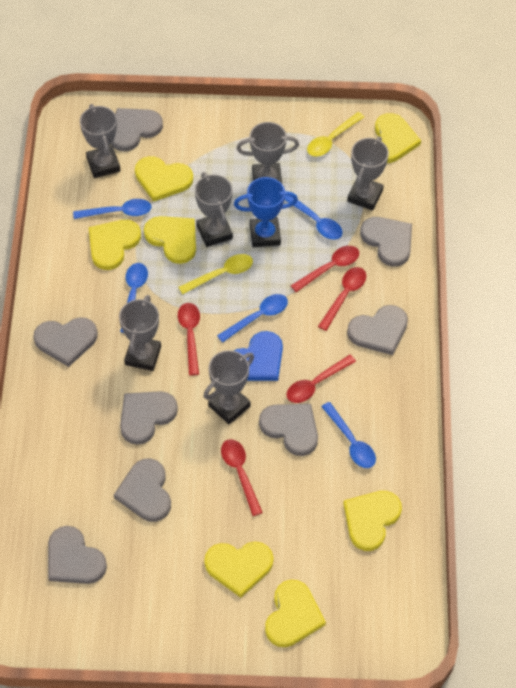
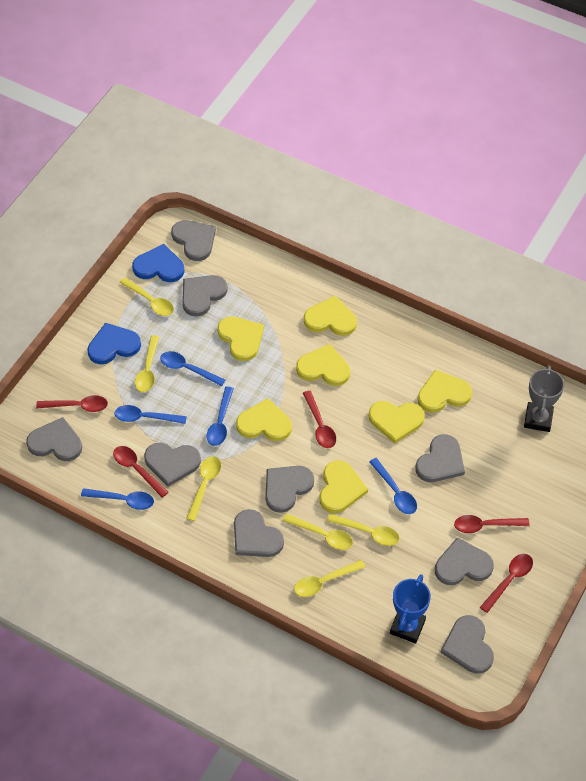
blue heart: [234,331,283,381] = 1 -> [87,323,141,364] [132,244,184,282] = 2
grey heart: [33,317,98,367] [48,526,107,584] [111,108,163,151] [114,459,171,522] [120,391,178,445] [259,404,318,456] [347,305,408,355] [360,217,412,267] = 8 -> [26,417,82,461] [144,443,201,487] [171,220,216,261] [182,275,228,317] [234,509,284,557] [265,466,314,513] [415,434,465,482] [435,537,494,585] [440,615,494,674] = 9
grey trophy: [80,104,120,178] [119,295,161,371] [195,172,233,247] [204,350,254,424] [237,122,299,184] [347,136,389,211] = 6 -> [524,365,564,432] = 1
yellow spoon: [178,254,253,294] [307,112,364,157] = 2 -> [120,277,174,316] [135,335,159,392] [186,456,221,521] [283,514,353,550] [294,560,366,597] [327,514,399,546] = 6

